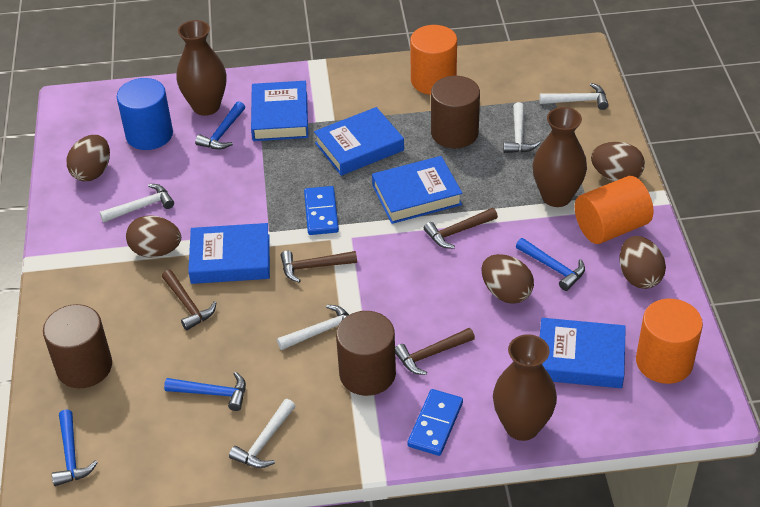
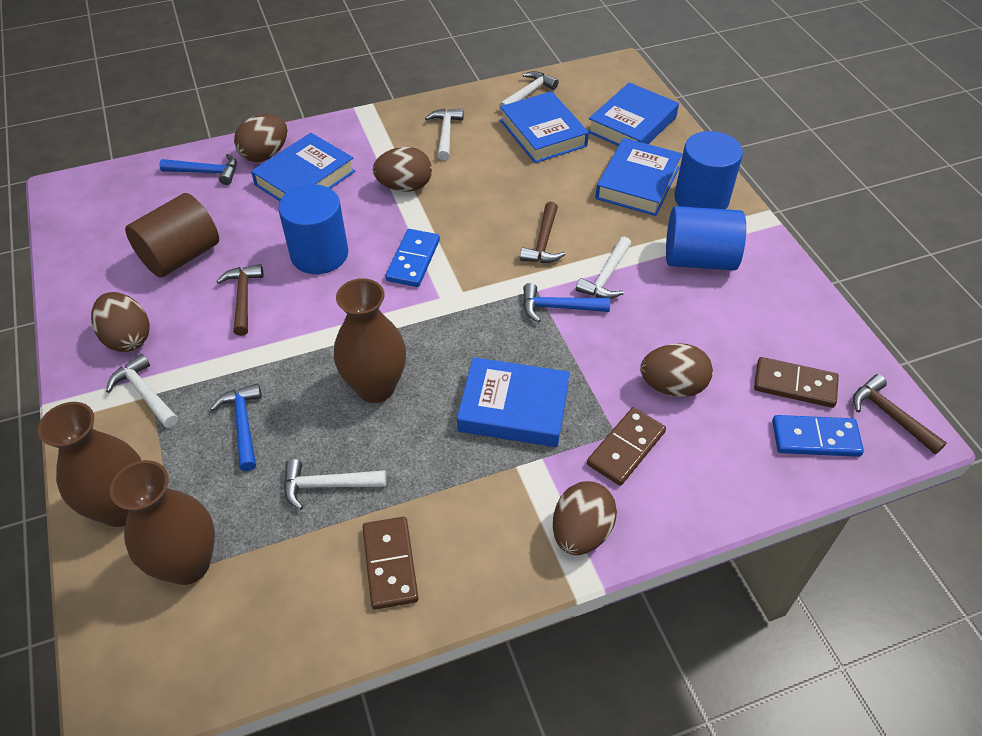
blue cylinder: [117,78,173,150] = 1 -> [278,184,348,274] [666,206,746,271] [674,131,743,209] = 3
blue hammer: [52,409,98,486] [164,372,246,411] [195,101,245,149] [516,238,585,291] = 4 -> [159,154,237,185] [210,383,262,471] [523,283,610,323] = 3
brown cylinder: [43,304,112,388] [336,311,396,396] [431,76,480,148] = 3 -> [125,193,219,278] = 1
brown domino: none = 0 -> [363,517,419,610] [587,407,666,486] [754,357,839,408] = 3
brown hammer: [162,270,216,331] [281,251,357,282] [395,328,475,375] [424,208,498,249] = 4 -> [216,264,264,336] [520,202,566,263] [853,374,947,454] = 3
orange cylinder: [410,25,457,95] [575,176,653,244] [636,299,703,384] = 3 -> none = 0

